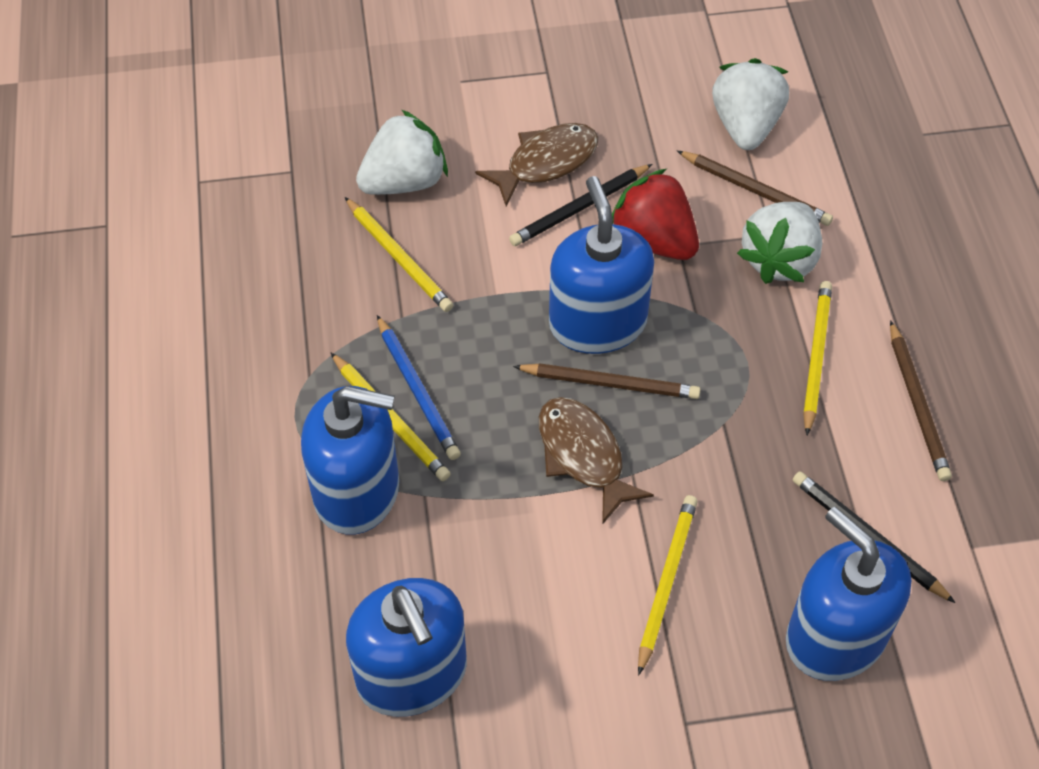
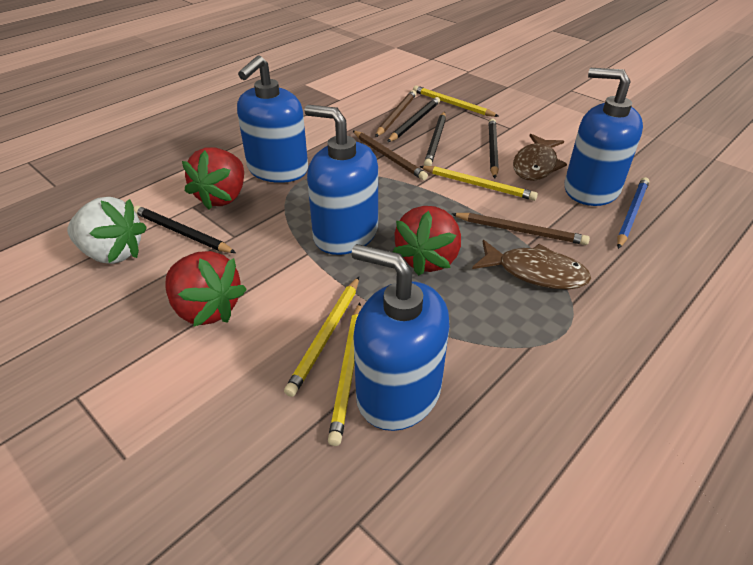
black pencil: [509,164,652,246] [793,471,955,603] = 2 -> [134,205,236,253] [387,97,440,142] [424,112,446,166] [489,118,499,178] = 4
red strawberry: [612,169,699,260] = 1 -> [165,251,247,326] [182,148,244,210] [393,206,461,276] = 3
white strawberry: [356,110,448,195] [712,58,789,150] [737,202,822,284] = 3 -> [67,197,147,264] = 1

